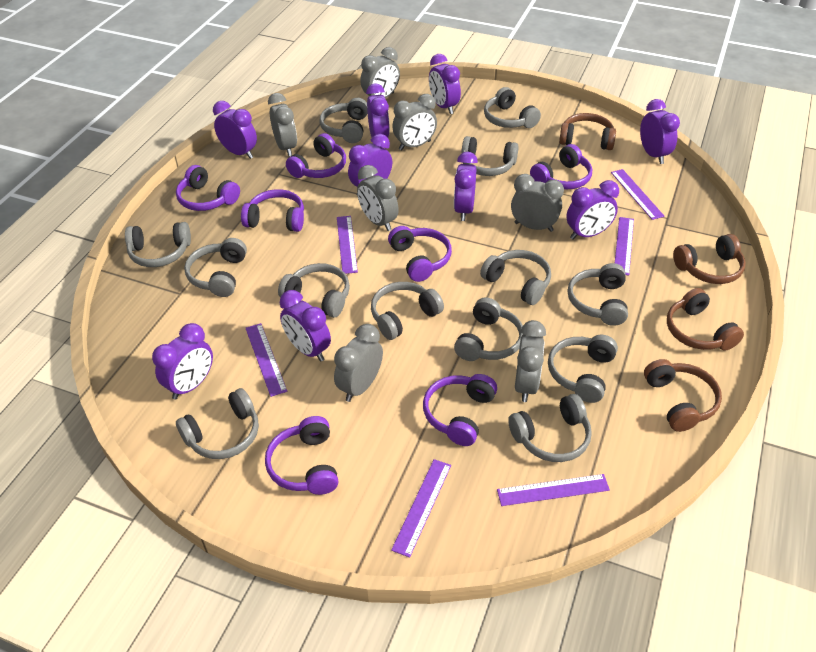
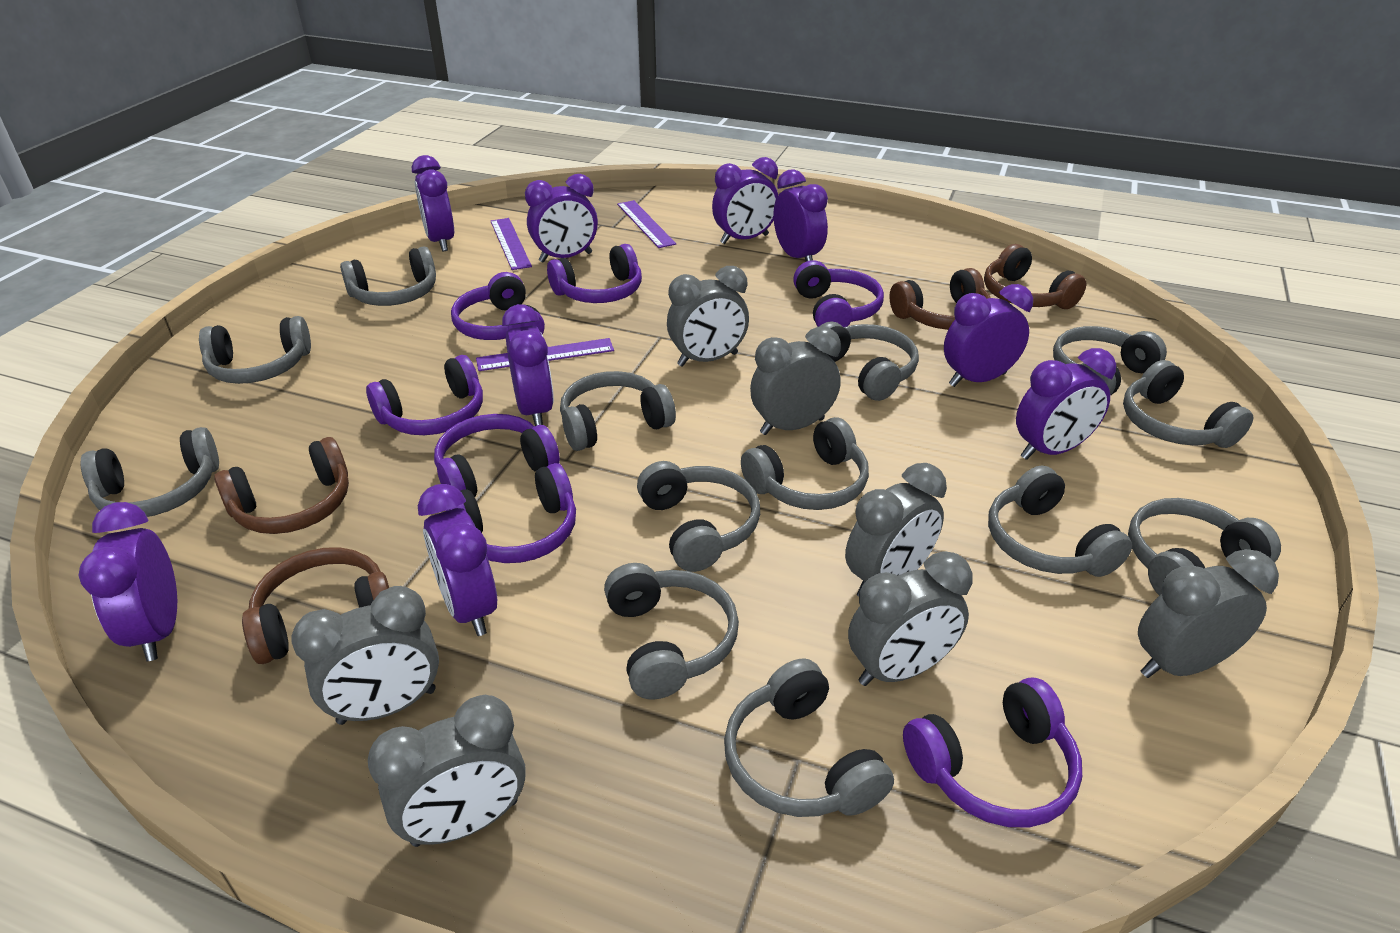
purple ruler: [245,323,287,397] [337,216,358,274] [391,459,451,558] [497,474,610,506] [611,169,665,220] [615,217,634,276] = 6 -> [476,338,614,371] [491,218,532,270] [617,200,676,248] = 3

